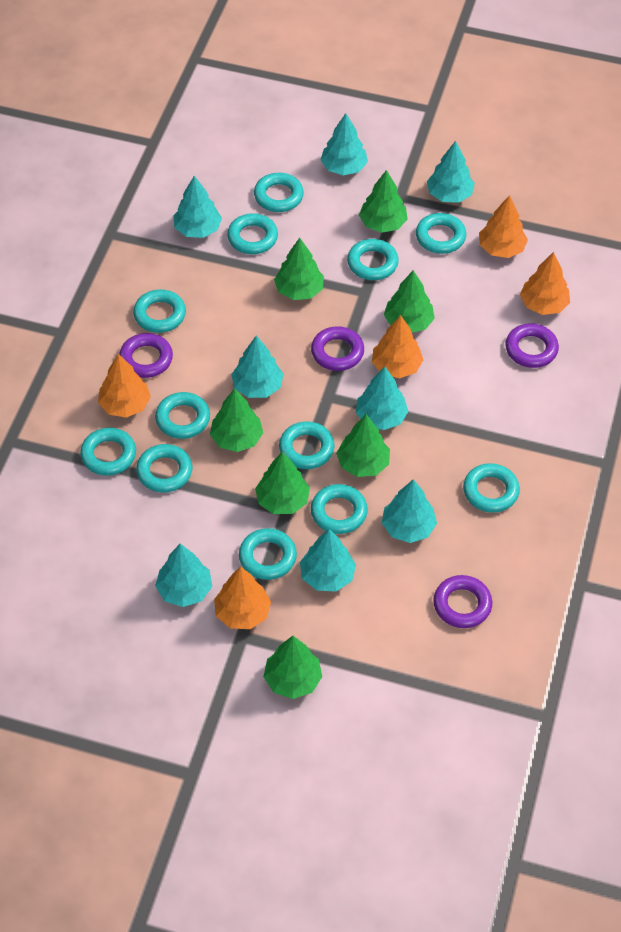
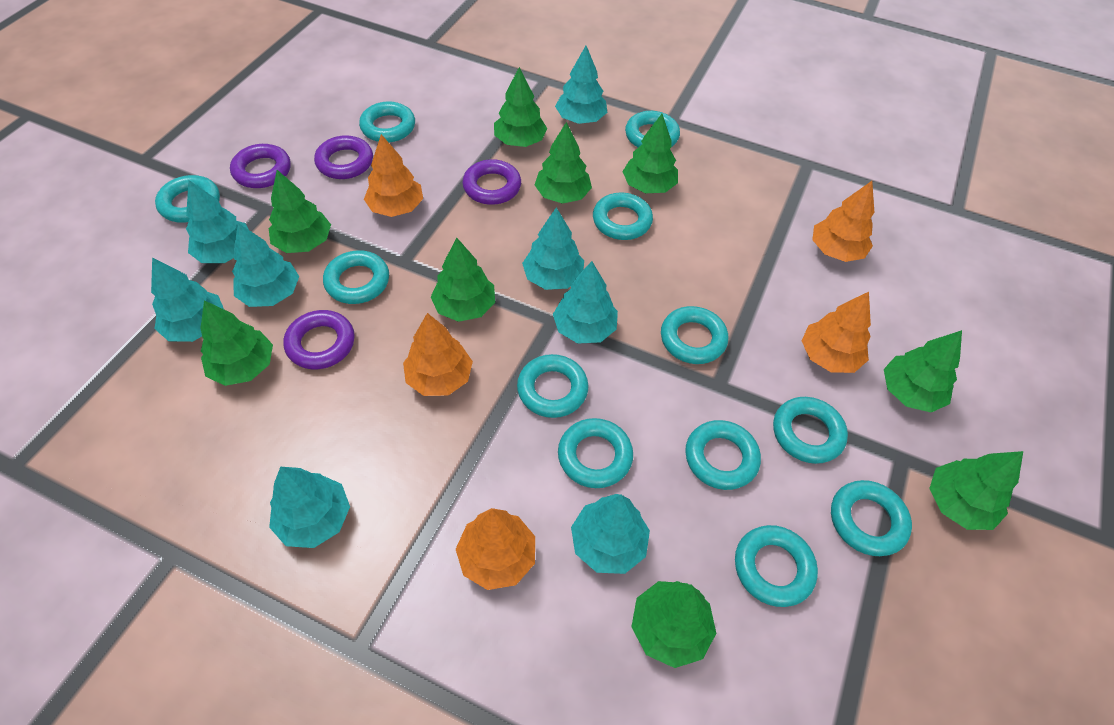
green tree: [210,388,263,452] [255,452,310,514] [263,636,322,699] [274,238,324,300] [336,414,390,477] [359,170,408,233] [384,270,435,332] = 7 -> [200,300,273,386] [269,170,331,253] [431,238,495,322] [494,67,548,147] [535,122,592,204] [623,114,678,193] [631,581,716,668] [884,330,962,412] [929,451,1023,530] = 9

